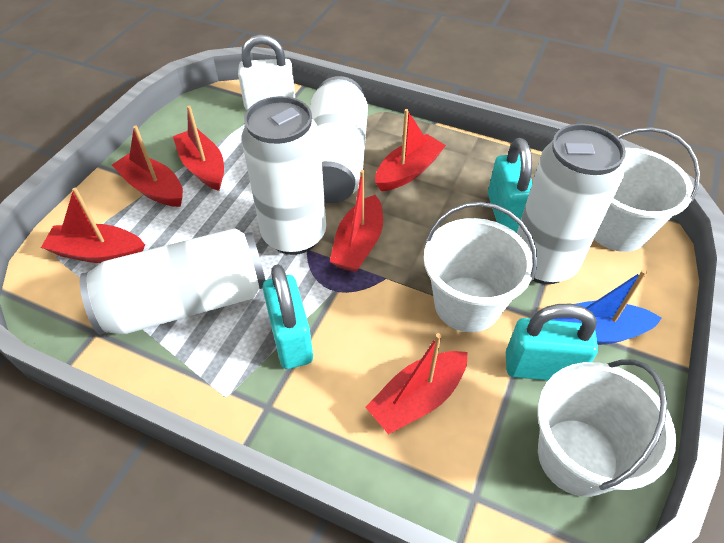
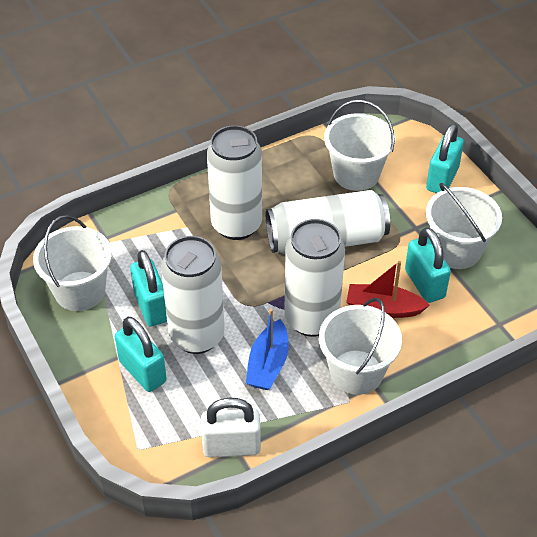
red boat: [41,188,145,263] [112,126,183,207] [173,106,224,191] [330,170,383,272] [365,333,467,434] [375,109,446,191] = 6 -> [346,261,430,318] = 1
turquoise padlock: [263,264,313,369] [488,138,533,233] [506,304,598,380] = 3 -> [115,317,167,392] [130,250,167,327] [405,227,451,303] [426,123,464,193] = 4
white bucket: [424,202,537,332] [537,360,676,497] [594,127,700,252] = 3 -> [33,215,112,311] [319,298,402,395] [324,100,395,191] [426,183,502,269] = 4

